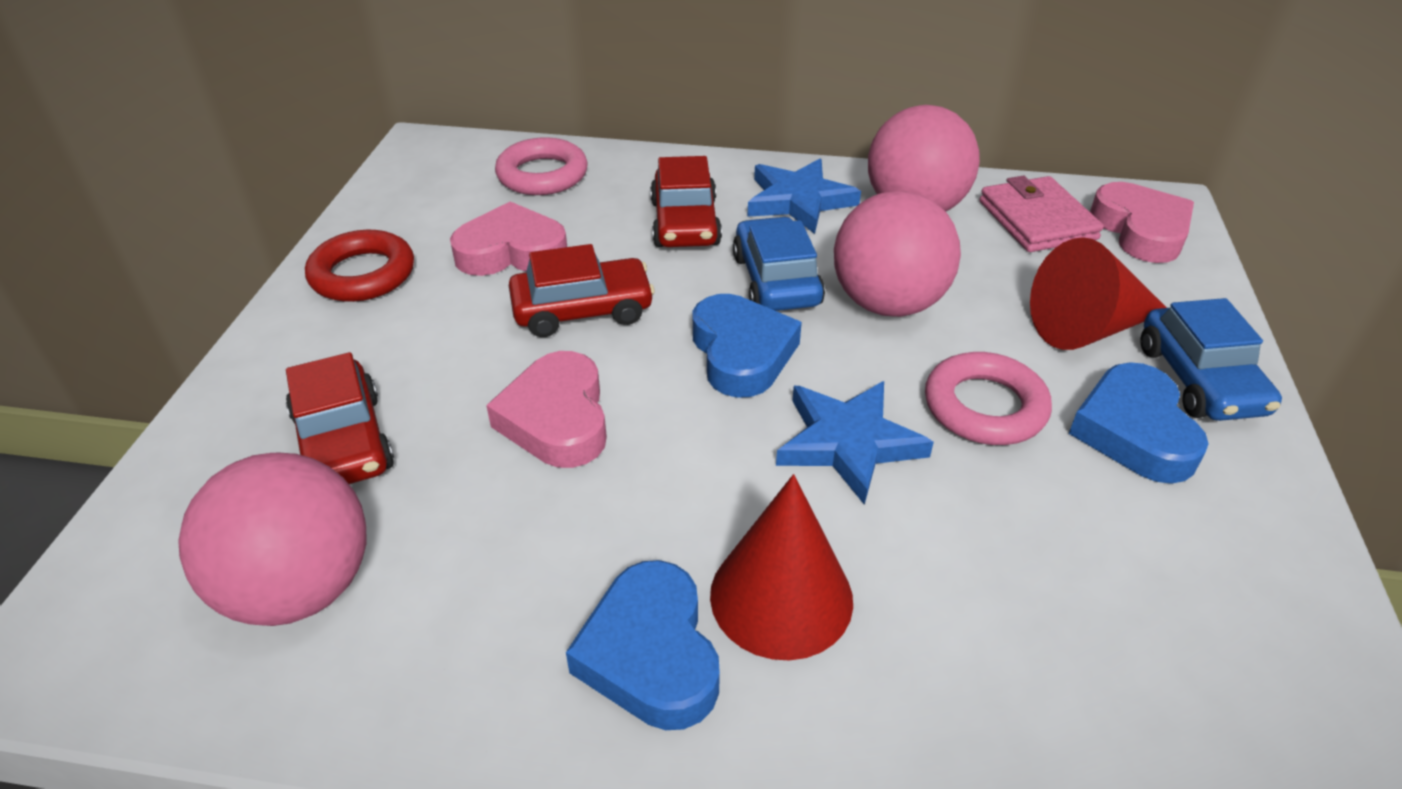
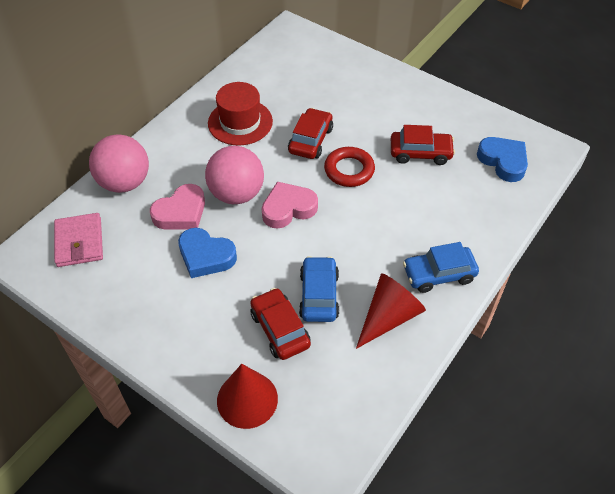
blue heart: [566,560,720,730] [693,294,802,398] [1069,362,1209,484] = 3 -> [178,228,237,278] [477,137,528,182] = 2
blue star: [747,159,861,234] [776,381,934,505] = 2 -> none = 0
pink ball: [178,453,366,626] [834,191,961,317] [868,105,980,212] = 3 -> [89,135,149,193] [205,146,264,204] = 2
pink heart: [450,201,567,276] [486,351,607,468] [1090,182,1194,263] = 3 -> [150,184,205,230] [262,182,318,229] = 2
pink ring: [495,137,588,195] [925,352,1052,445] = 2 -> none = 0
red hat: none = 0 -> [208,82,273,146] = 1

